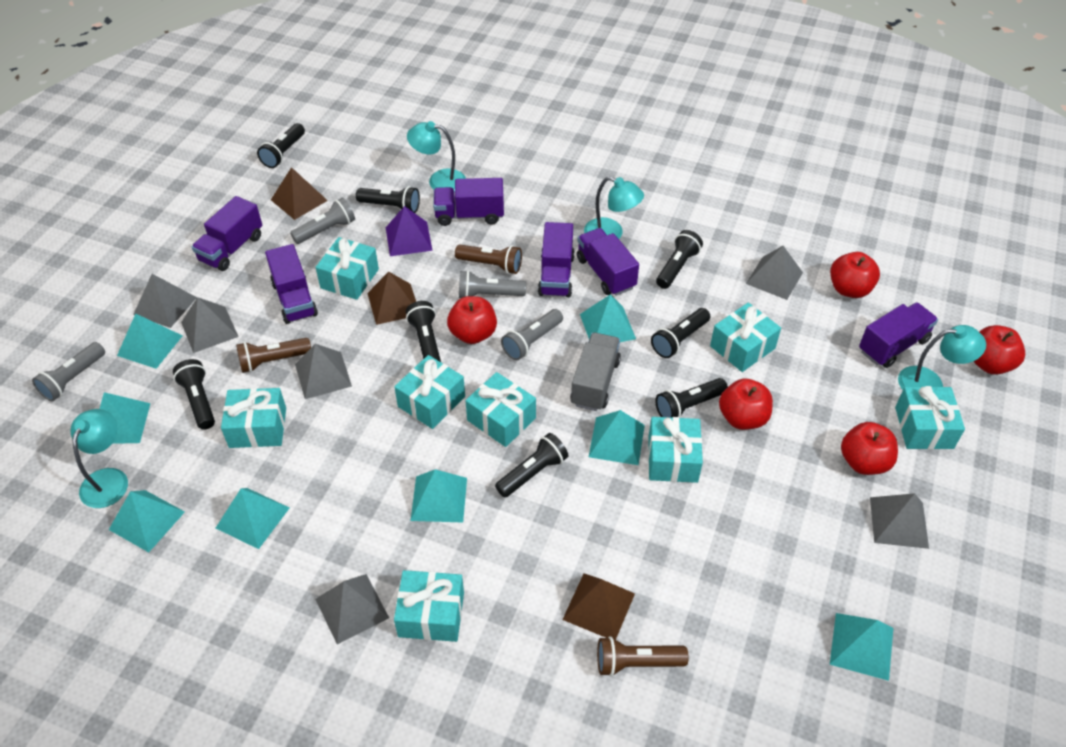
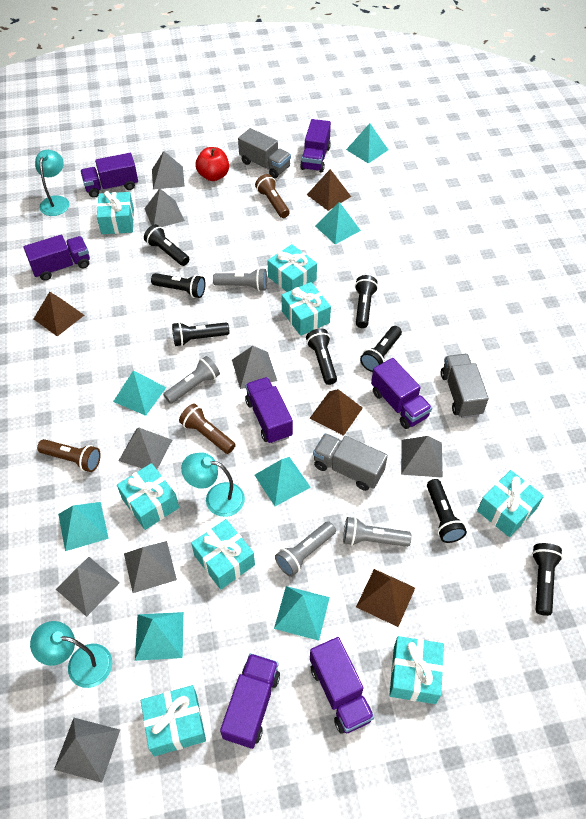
brown pyramid: [271,167,328,220] [367,272,416,325] [562,573,635,640] = 3 -> [34,292,84,336] [307,169,351,211] [310,389,363,436] [356,569,415,627] = 4
grey pyramid: [133,274,197,328] [181,297,238,353] [295,344,352,399] [315,574,389,644] [746,246,803,300] [870,493,929,549] = 6 -> [54,718,120,783] [56,557,120,617] [119,428,172,469] [124,541,177,593] [144,188,185,227] [152,151,185,190] [232,346,277,389] [401,436,443,478] = 8
grey truck: [570,333,621,411] = 1 -> [238,128,291,178] [313,433,388,491] [441,354,489,418] = 3
purple pyramid: [386,206,433,256] = 1 -> none = 0
purple truck: [192,196,262,271] [265,244,318,324] [433,178,504,226] [538,222,575,297] [577,228,639,296] [859,302,938,368] = 6 -> [23,235,90,281] [80,153,138,198] [220,653,280,749] [245,377,293,444] [300,119,331,173] [310,637,374,734] [371,358,432,429] = 7
red apple: [447,296,497,344] [719,379,773,430] [830,252,880,298] [841,422,898,475] [973,325,1025,375] = 5 -> [195,147,229,181] = 1
turquoise lamp: [70,409,128,508] [407,121,466,192] [584,176,644,239] [898,325,986,390] = 4 -> [30,621,112,688] [35,150,69,216] [181,452,245,517] = 3
turquoise pyramid: [99,392,151,444] [109,490,185,552] [117,314,182,369] [216,488,289,549] [411,469,467,523] [580,294,636,342] [589,410,645,465] [830,613,893,681] = 8 -> [58,502,109,551] [113,370,166,416] [135,612,184,661] [254,457,311,506] [274,586,330,641] [315,202,361,245] [346,123,388,164] = 7

